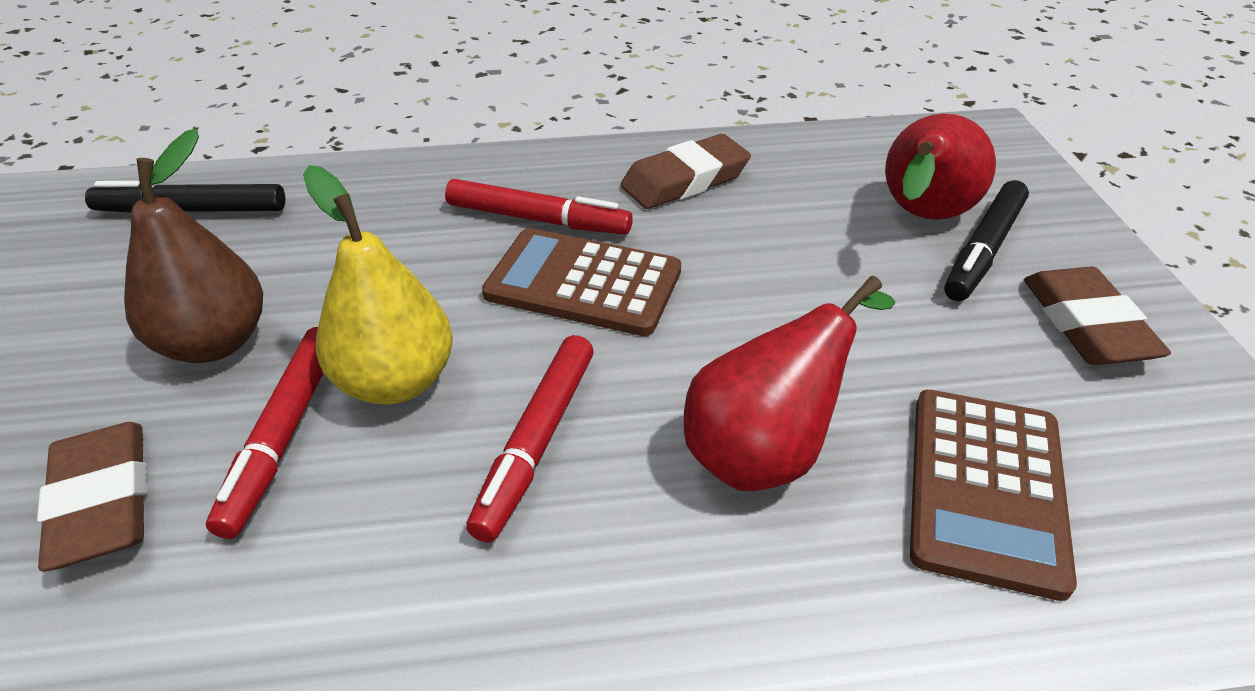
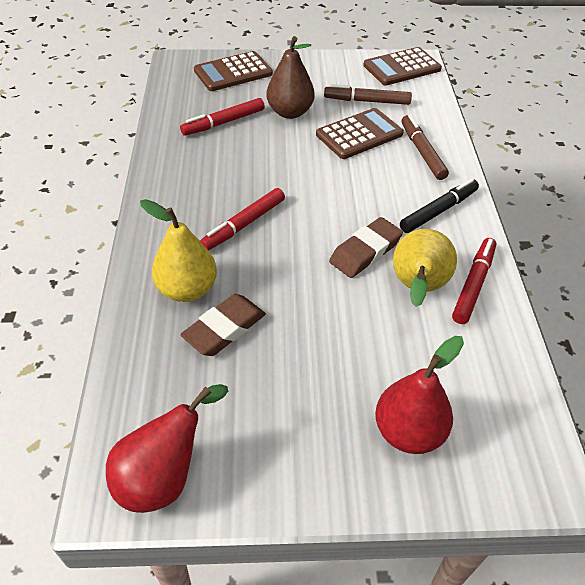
black marker: [85,181,285,213] [944,180,1029,301] = 2 -> [400,179,479,233] = 1
brown calculator: [482,228,681,336] [910,390,1077,601] = 2 -> [194,51,273,91] [316,108,404,159] [363,47,442,85] = 3
brown eraser: [37,422,147,571] [621,134,751,209] [1024,266,1171,365] = 3 -> [180,294,266,356] [329,217,403,278] = 2
brown marker: none = 0 -> [324,84,412,105] [402,115,449,180] = 2
yellow pear: [303,165,453,405] = 1 -> [140,199,217,302] [393,229,457,307] = 2

